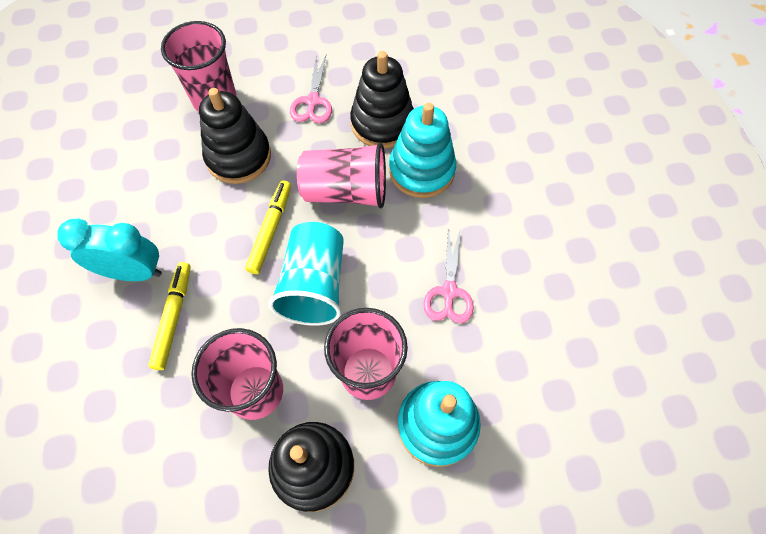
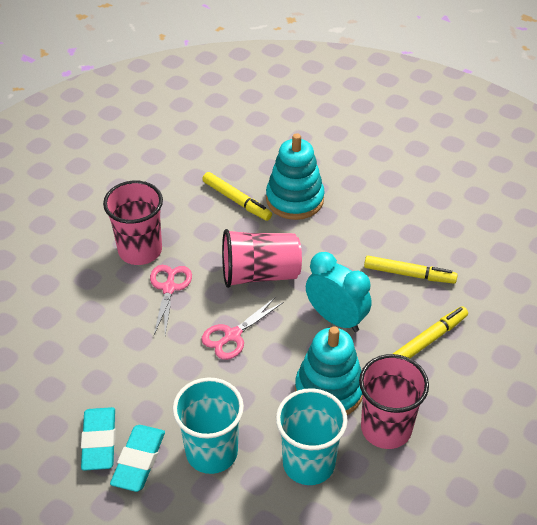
black stacking toy: [199,88,271,184] [268,422,354,512] [350,51,414,148] = 3 -> none = 0
pink cup: [161,21,236,112] [191,328,283,420] [297,142,386,208] [324,308,408,400] = 4 -> [103,181,163,265] [222,229,302,288] [359,354,429,449] = 3
turquoise cup: [268,222,344,326] = 1 -> [173,377,244,474] [276,388,348,485] = 2
turquoise eraser: none = 0 -> [81,407,116,471] [110,425,165,492] = 2
yellow marker: [148,262,191,370] [245,180,291,274] = 2 -> [202,172,272,221] [364,256,458,283] [393,306,468,358] = 3

